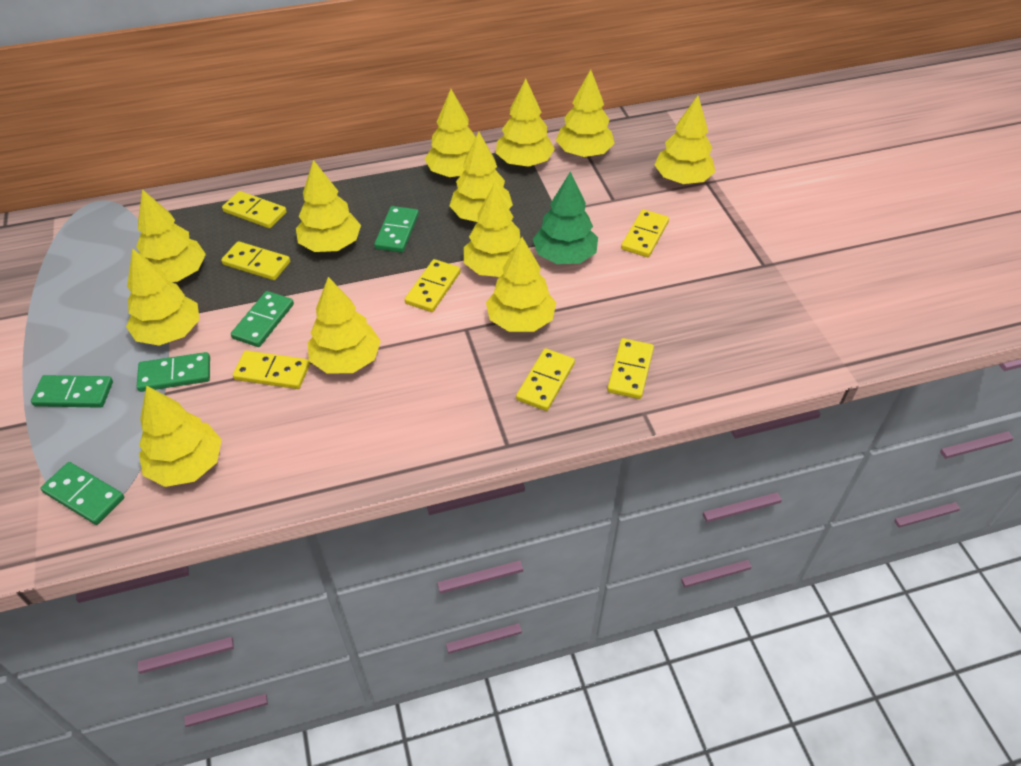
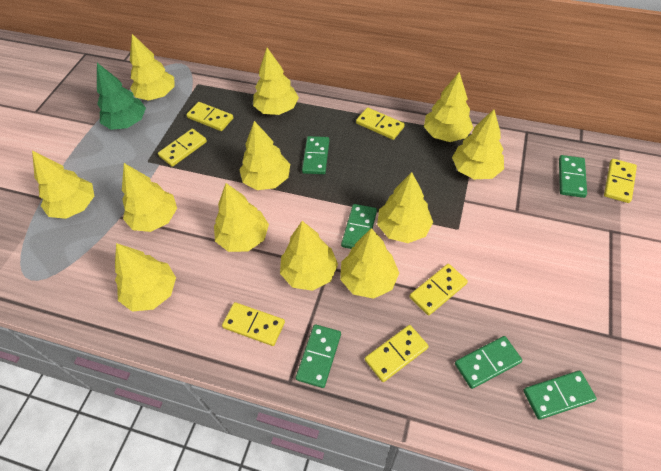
green domino: [31,375,113,408] [41,462,124,525] [137,352,210,392] [231,291,294,347] [374,206,419,253] = 5 -> [296,324,341,388] [302,136,330,174] [341,204,377,249] [455,336,522,389] [523,371,597,420] [559,155,587,198] = 6

